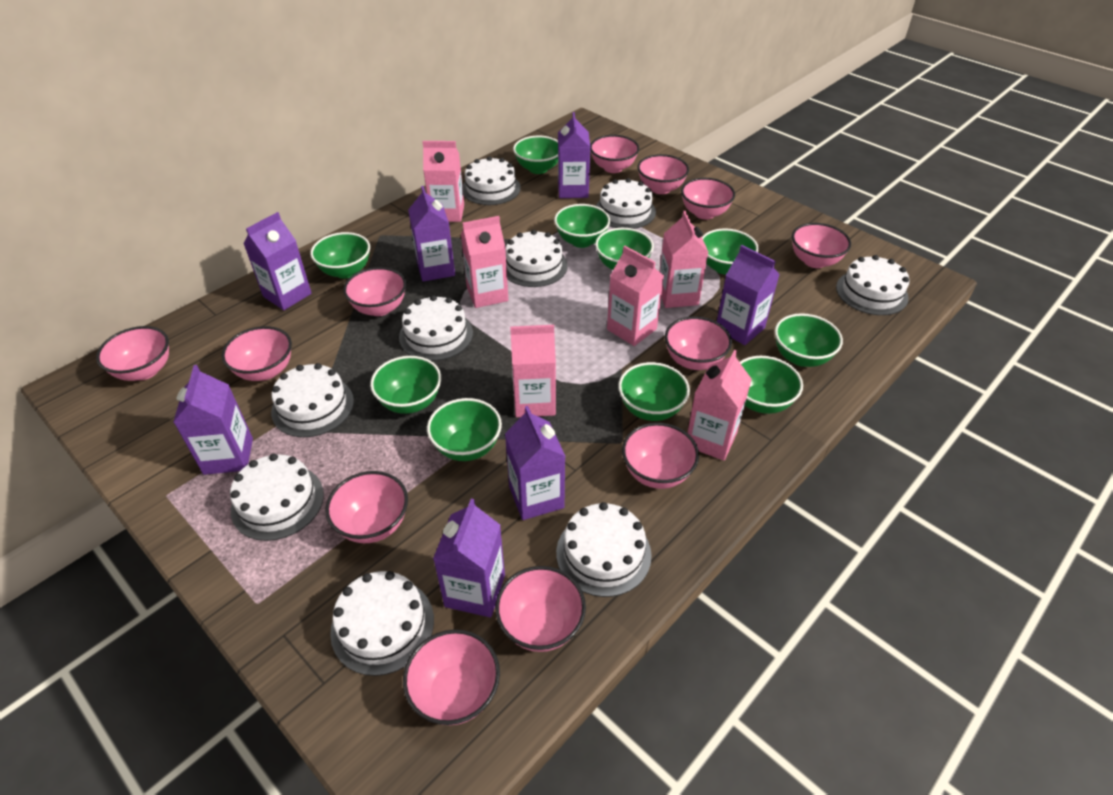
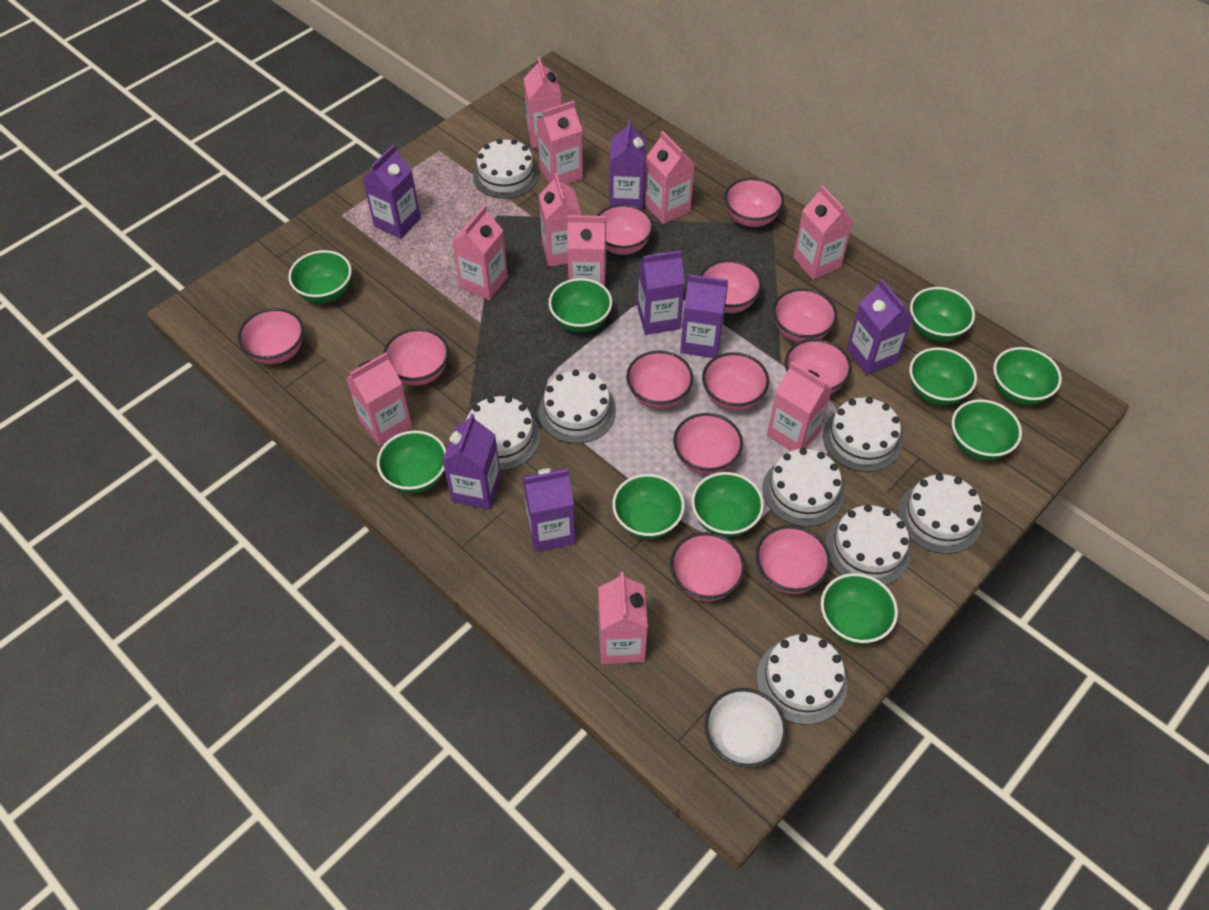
pink carton: [423,141,464,222] [461,216,508,308] [510,325,556,417] [607,246,664,346] [659,211,708,308] [687,350,752,461] = 6 -> [346,353,412,446] [453,205,508,300] [524,57,562,148] [537,101,583,184] [539,173,582,267] [567,215,606,286] [598,572,648,664] [645,131,695,225] [767,362,833,451] [793,185,853,280] = 10
white bowl: none = 0 -> [705,688,787,768] = 1
white cake: [230,454,324,541] [271,363,354,437] [330,571,434,676] [399,295,473,361] [462,156,521,205] [505,230,568,287] [556,502,652,597] [596,178,656,229] [836,255,910,315] = 9 -> [466,396,540,471] [473,139,539,199] [538,370,616,444] [757,634,848,725] [762,448,844,527] [823,397,902,472] [826,505,911,585] [898,474,982,554] = 8

